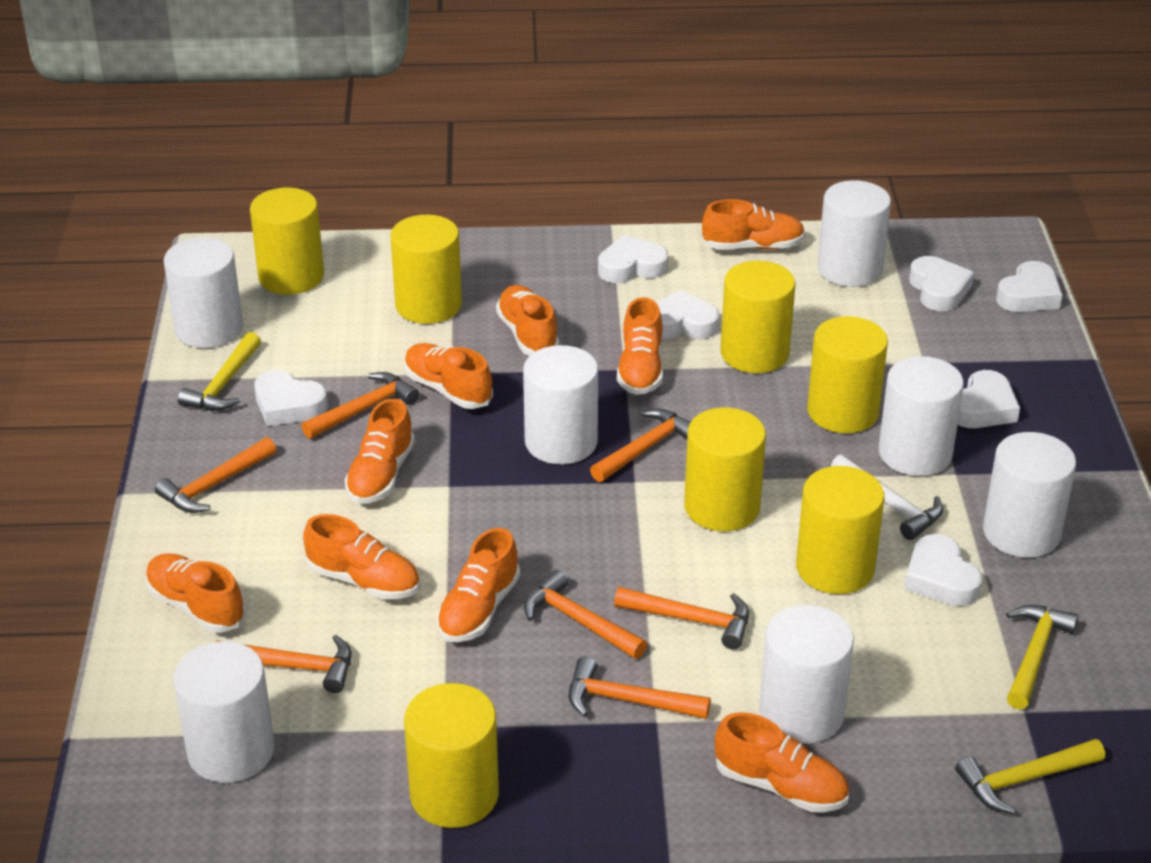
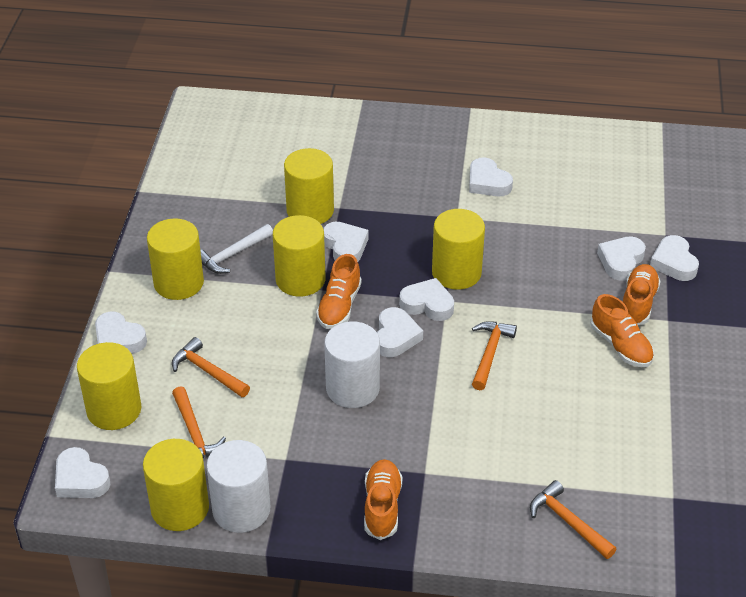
orange hammer: [155,437,277,513] [215,635,352,693] [301,372,419,439] [524,570,647,659] [568,657,711,719] [590,409,691,482] [614,587,749,650] = 7 -> [172,337,250,397] [172,386,226,458] [472,321,517,390] [530,480,616,559] = 4
orange shoe: [145,553,246,633] [303,514,420,599] [344,399,415,504] [404,343,493,409] [436,528,520,642] [496,285,559,356] [617,297,663,395] [702,199,805,250] [715,712,849,812] = 9 -> [316,254,362,329] [364,459,402,540] [590,294,654,367] [623,264,661,325] = 4
white cylinder: [164,237,243,348] [173,641,275,783] [523,345,598,465] [759,605,854,744] [818,180,891,287] [879,356,964,476] [983,432,1076,558] = 7 -> [206,440,270,533] [324,321,380,408] = 2
white heart: [254,370,328,426] [598,235,669,283] [656,290,720,339] [904,534,982,606] [909,256,974,311] [958,370,1020,428] [996,261,1062,312] = 7 -> [55,447,110,498] [95,312,147,354] [323,222,368,262] [377,307,423,357] [399,278,454,321] [469,157,513,196] [597,236,646,281] [650,235,699,281] = 8
yellow cylinder: [250,188,324,295] [390,215,462,324] [404,683,499,828] [684,408,766,531] [720,261,796,373] [796,466,885,594] [807,316,888,433] = 7 -> [77,342,141,430] [143,439,209,531] [147,218,204,300] [273,215,326,297] [284,148,334,224] [432,209,485,290] = 6
yellow hammer: [178,332,261,411] [955,739,1105,814] [1006,605,1079,709] = 3 -> none = 0

